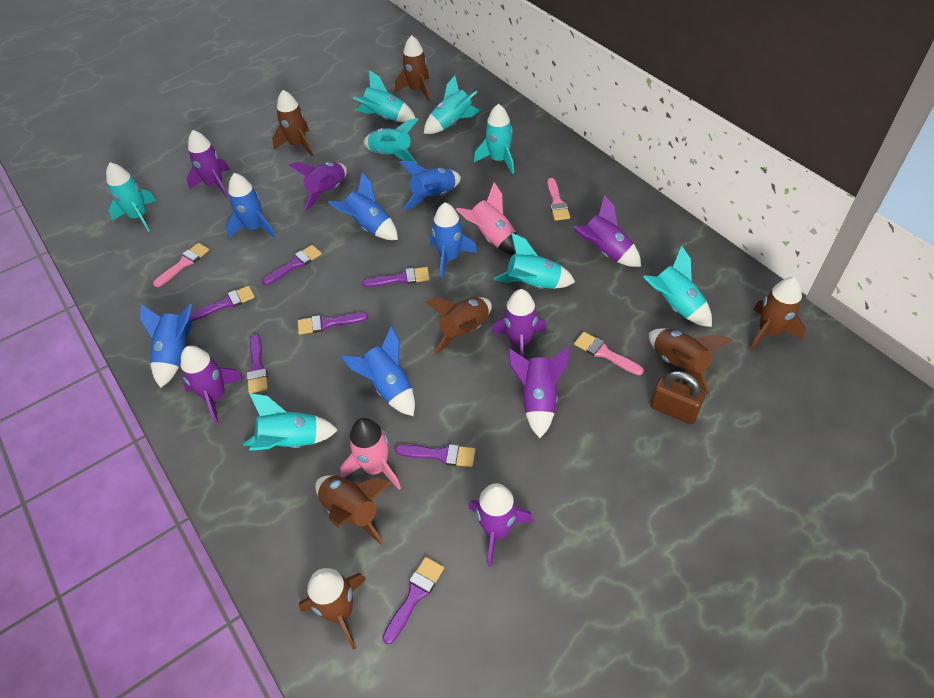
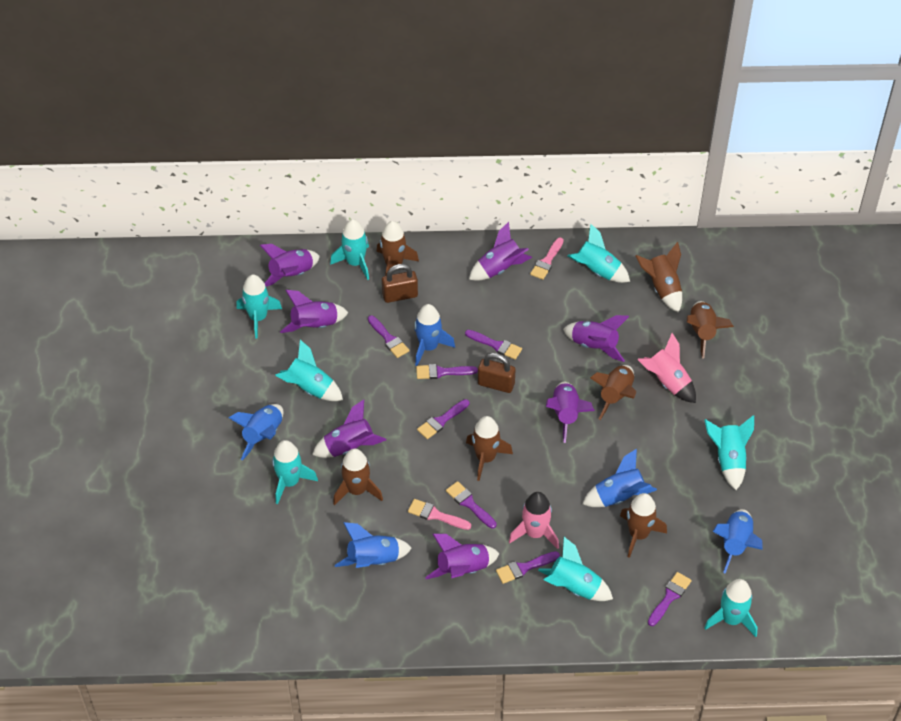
blue rocket: [140,304,193,388] [226,173,276,238] [328,172,398,240] [341,326,415,416] [400,161,461,210] [430,202,478,279] = 6 -> [229,404,284,461] [335,522,412,568] [414,304,455,366] [583,449,657,507] [713,509,763,574] = 5
brown padlock: [650,371,705,424] = 1 -> [382,264,418,303] [478,353,516,393] = 2
pink brush: [153,243,209,287] [547,178,570,221] [574,332,644,375] = 3 -> [408,499,471,530] [530,237,564,280] = 2

